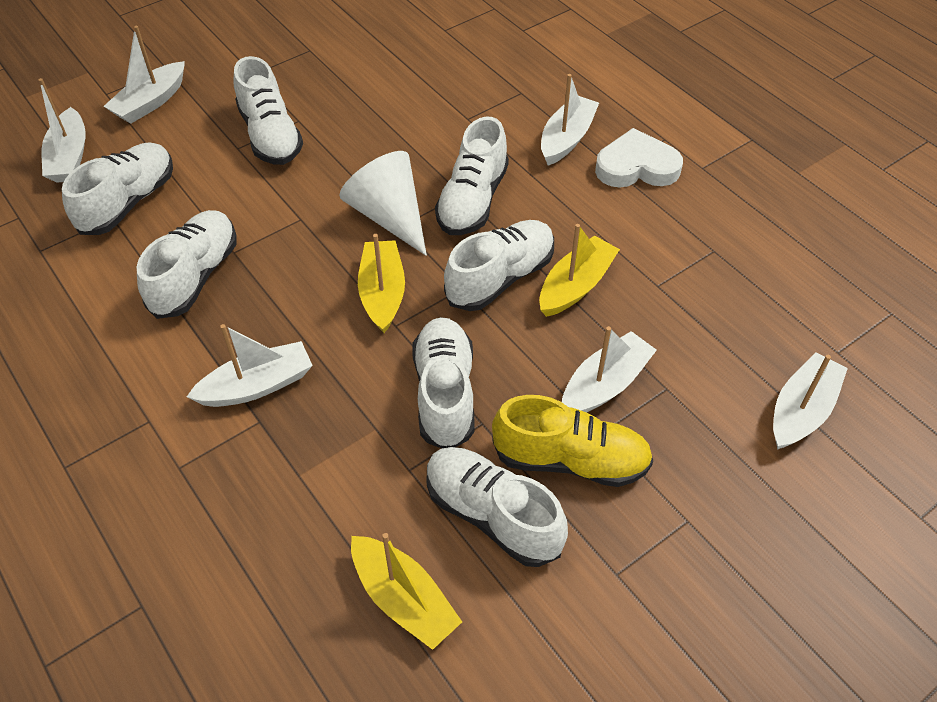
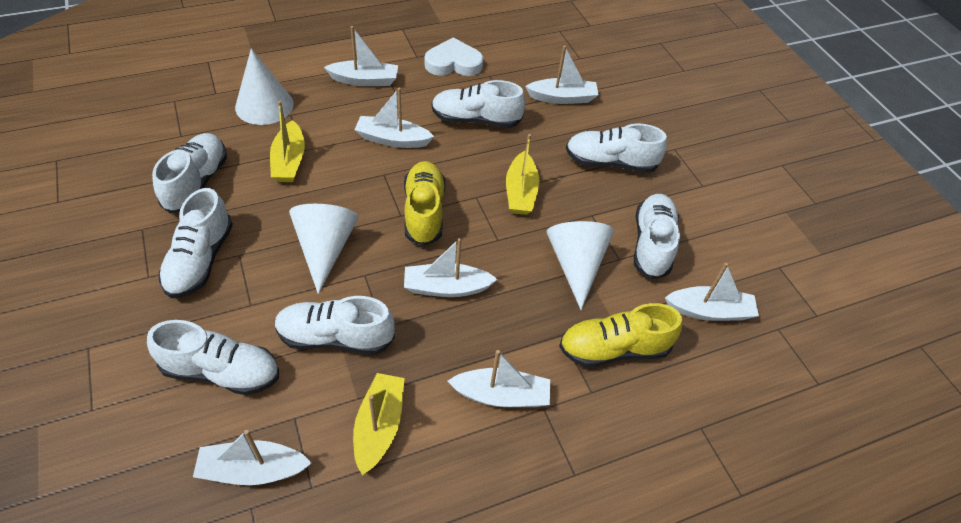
white boat: [39,78,86,183] [104,26,185,124] [187,324,313,407] [541,74,599,165] [562,326,657,412] [773,352,848,450] = 6 -> [193,430,312,485] [324,26,398,86] [354,88,434,148] [404,238,497,297] [447,350,550,407] [525,45,599,104] [665,263,759,321] = 7
white cone: [339,151,427,256] = 1 -> [235,49,294,125] [289,204,359,294] [546,221,614,310] = 3
yellow shoe: [492,395,653,487] = 1 -> [404,161,445,246] [559,303,682,367] = 2

